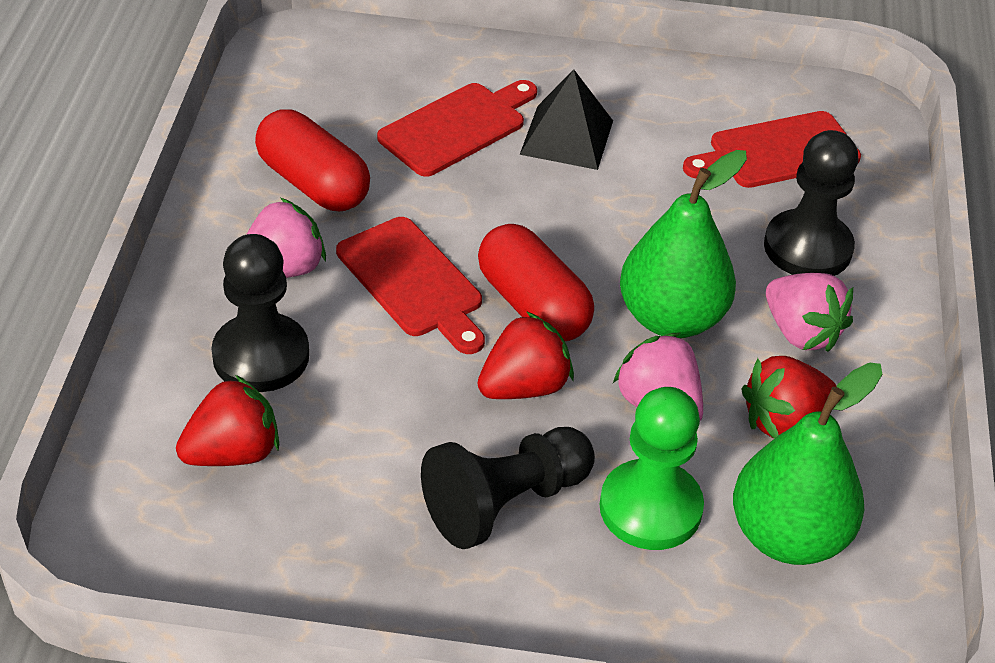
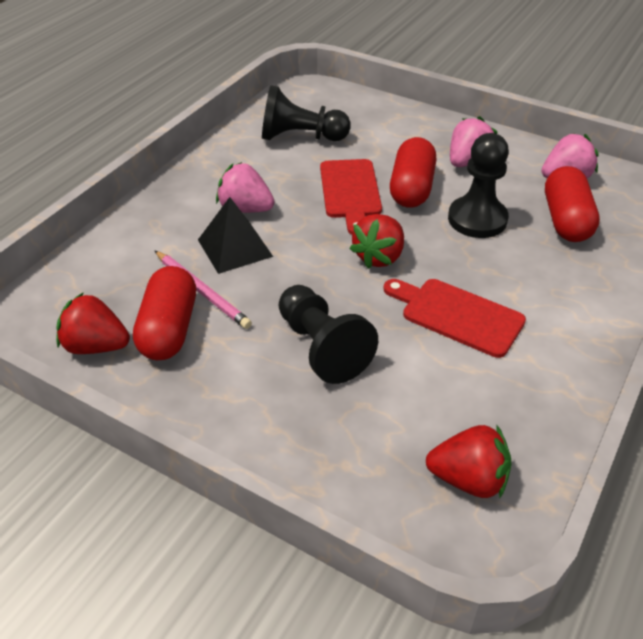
green pawn: [600,387,704,550] = 1 -> none = 0
green pear: [620,150,747,338] [733,362,883,565] = 2 -> none = 0
pink pencil: none = 0 -> [155,251,252,329] = 1
red capsule: [255,109,370,211] [478,224,594,341] = 2 -> [133,266,196,360] [390,137,436,208] [545,166,600,242] = 3
red cutting board: [336,217,485,354] [377,80,537,177] [683,111,861,188] = 3 -> [320,159,382,235] [383,279,526,358] = 2

